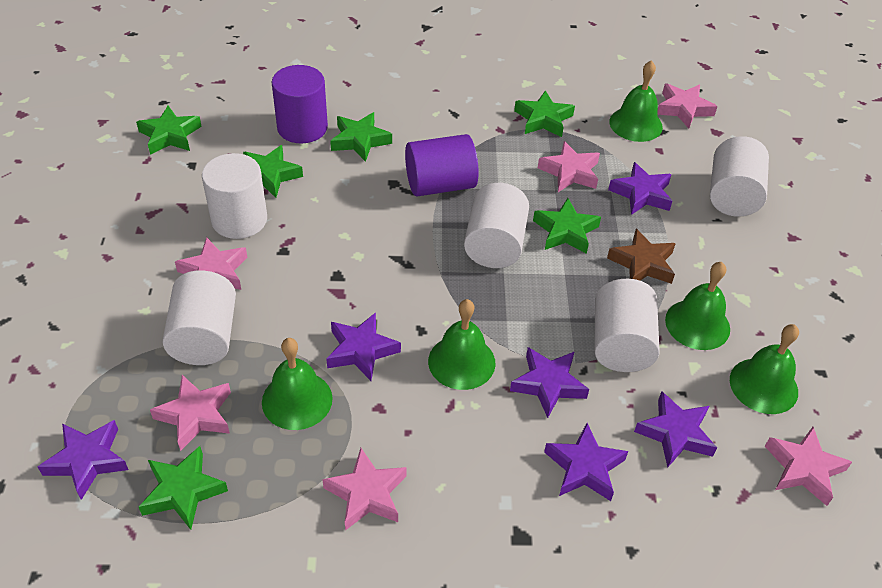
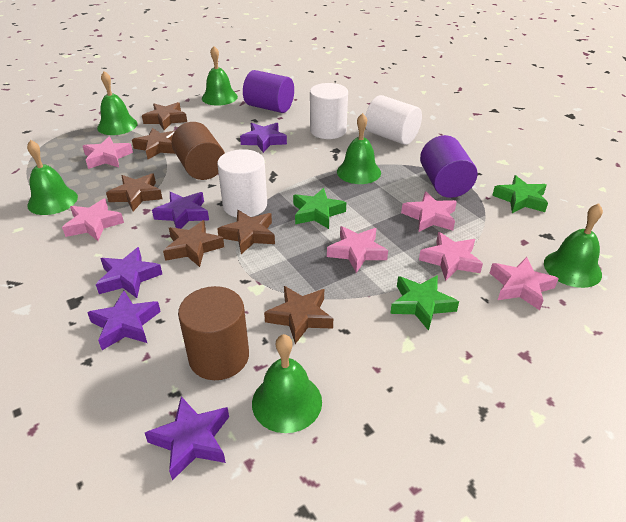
brown cylinder: none = 0 -> [172,122,225,180] [178,286,249,380] = 2
brown star: [607,229,676,284] = 1 -> [106,173,162,211] [132,128,176,159] [142,102,187,130] [163,220,224,267] [217,210,275,254] [264,286,333,344] = 6
green bell: [262,338,333,430] [428,299,496,390] [609,60,663,142] [665,262,730,350] [730,324,799,414] = 5 -> [27,140,78,215] [97,71,138,135] [202,46,238,106] [252,334,322,433] [337,113,381,184] [544,203,603,288] = 6
green star: [136,106,202,155] [139,446,228,530] [243,145,303,198] [330,112,392,162] [514,90,575,137] [533,198,601,254] = 6 -> [293,188,346,229] [390,275,459,331] [492,175,548,213] = 3
purple star: [38,420,128,500] [326,312,401,381] [510,347,589,418] [544,423,628,501] [608,162,672,215] [634,391,717,467] = 6 -> [87,291,161,350] [96,247,162,298] [145,396,229,481] [152,192,209,229] [240,123,287,153] = 5
white cylinder: [163,270,236,365] [202,153,267,239] [464,183,529,268] [594,279,660,372] [710,136,769,217] = 5 -> [217,149,267,217] [310,83,348,139] [365,95,422,145] = 3

